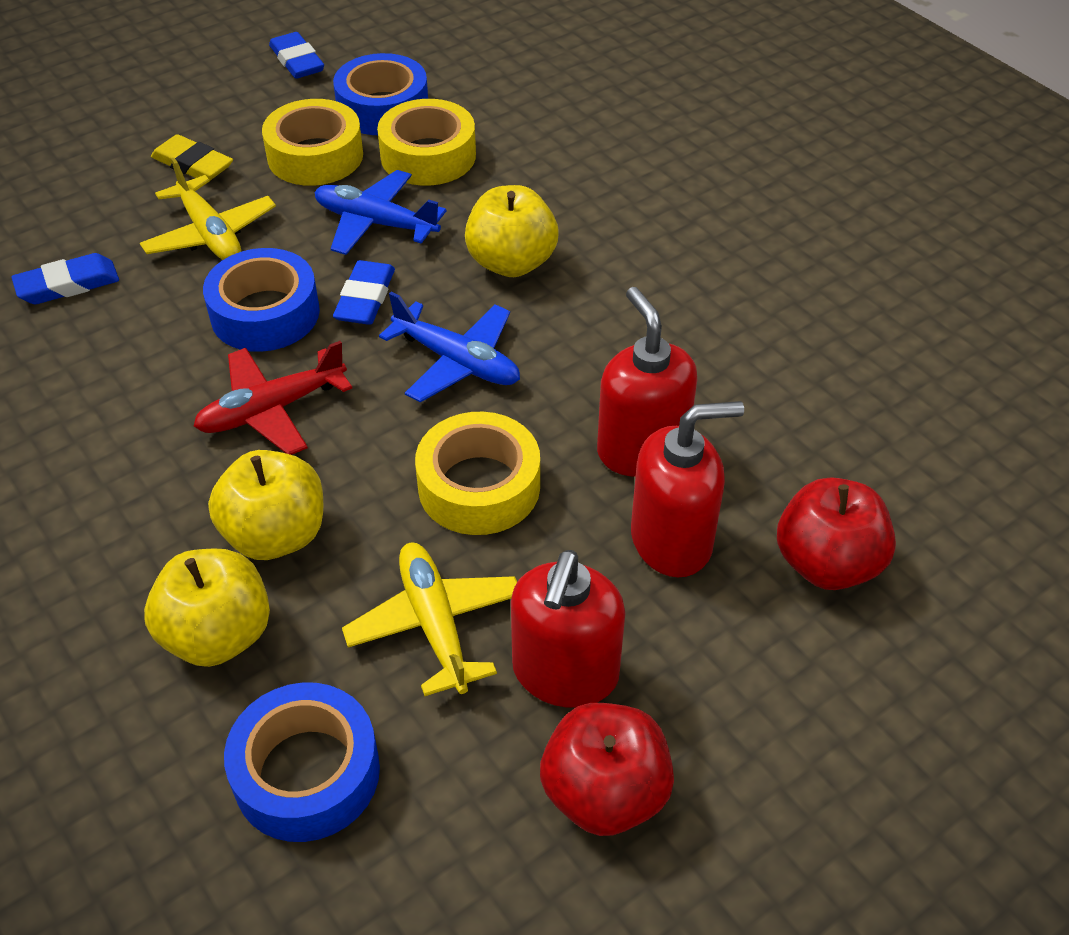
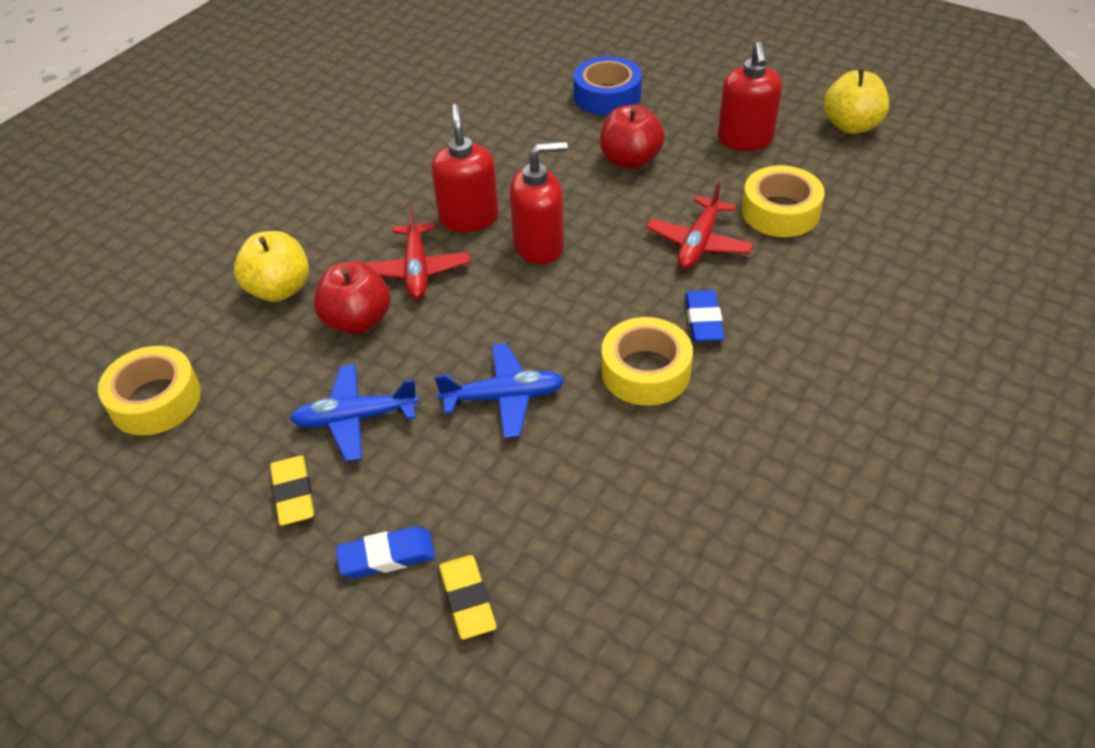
blue eraser: [11,253,119,304] [269,32,324,79] [333,260,395,325] = 3 -> [336,526,435,578] [685,290,725,342] = 2
blue tape: [203,248,320,352] [224,683,380,842] [333,53,428,135] = 3 -> [573,56,642,115] = 1
red plane: [193,341,352,455] = 1 -> [365,205,470,299] [646,180,754,269] = 2
yellow apple: [144,549,270,667] [208,450,323,560] [465,185,558,277] = 3 -> [234,231,309,302] [823,68,889,134] = 2
yellow eraser: [151,134,233,181] = 1 -> [270,456,315,526] [439,555,497,639] = 2
yellow plane: [140,158,276,260] [342,542,517,696] = 2 -> none = 0

